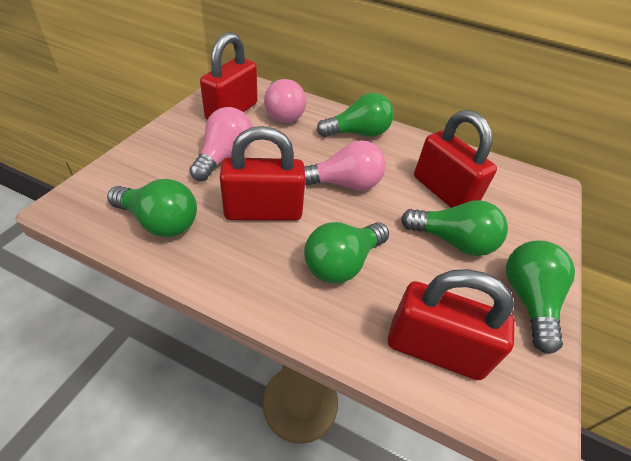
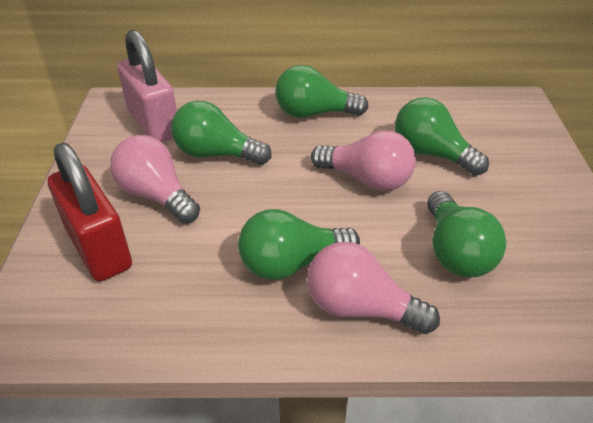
pink padlock: none = 0 -> [118,29,177,142] = 1
red padlock: [200,32,257,120] [220,126,305,221] [388,269,515,380] [414,110,497,208] = 4 -> [48,143,132,281] = 1

